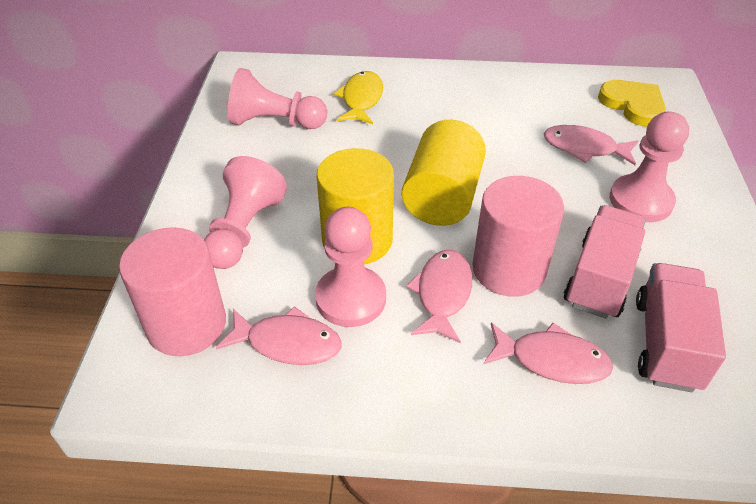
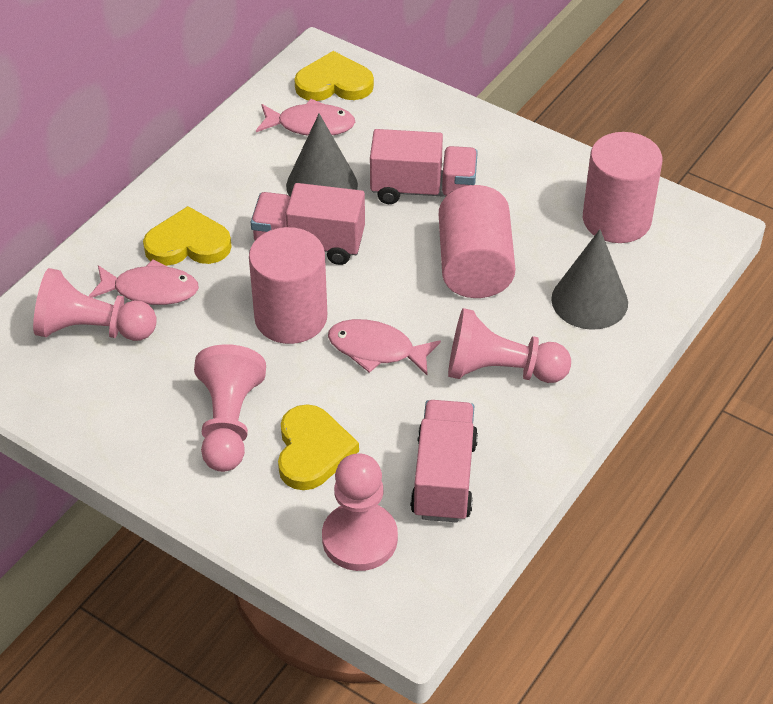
grey cone: none = 0 -> [286,114,358,197] [551,229,628,330] = 2
pink cylinder: [119,227,226,356] [472,176,564,297] = 2 -> [249,227,327,344] [439,185,515,298] [583,132,662,243] = 3
pink fish: [216,306,341,365] [406,250,472,343] [483,323,613,384] [544,125,638,165] = 4 -> [88,259,199,305] [256,99,355,135] [328,319,441,375] = 3
pink truck: [564,205,646,319] [636,263,726,392] = 2 -> [251,183,365,265] [370,129,478,204] [410,400,478,523] = 3
yellow cylinder: [316,148,394,264] [402,120,486,226] = 2 -> none = 0
yellow fish: [334,71,383,124] = 1 -> none = 0
yellow heart: [598,80,666,127] = 1 -> [143,206,232,266] [278,404,359,490] [294,51,374,101] = 3

